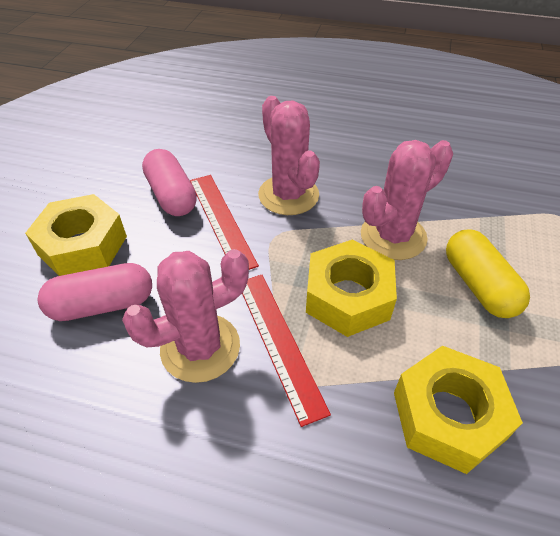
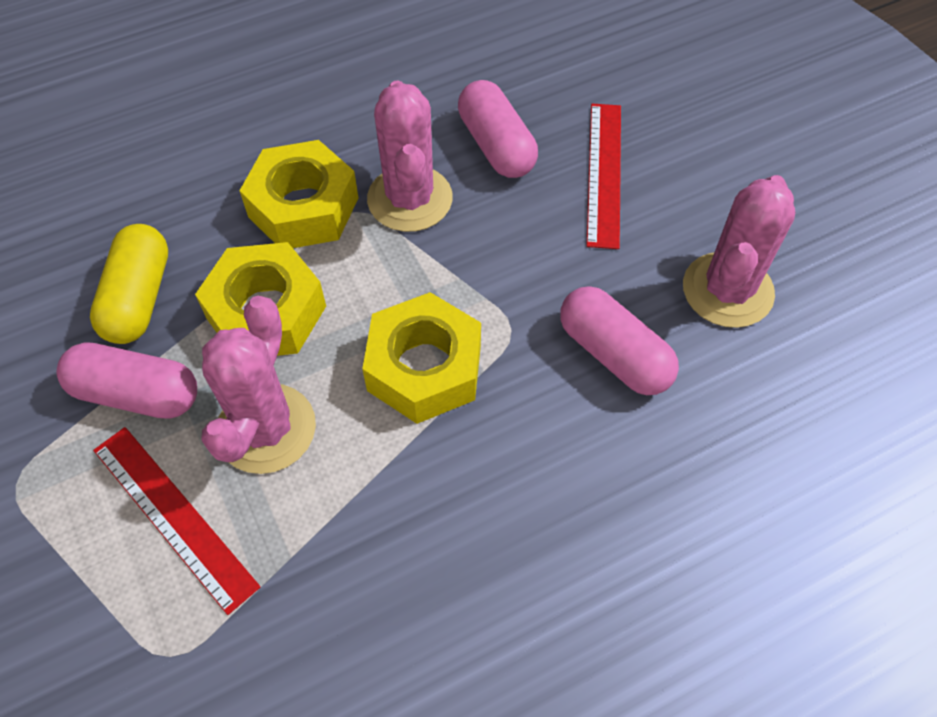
pink capsule: [38,263,152,321] [142,149,197,216] = 2 -> [57,342,197,419] [458,80,538,178] [560,286,679,395] = 3

